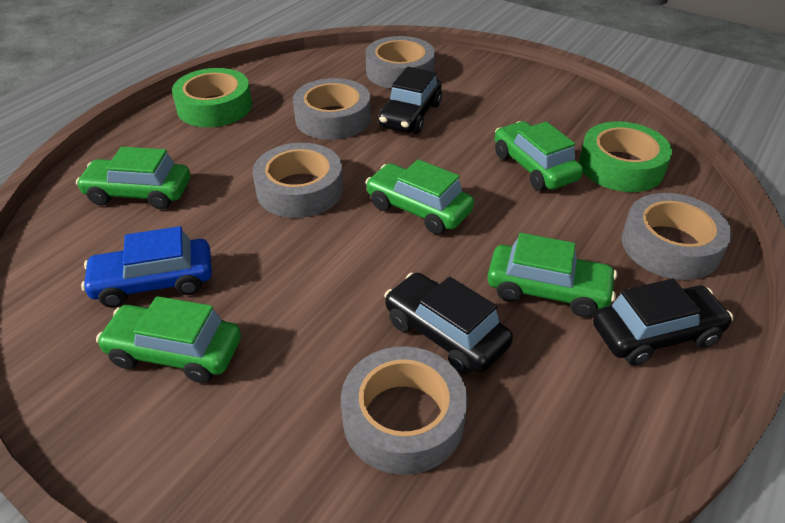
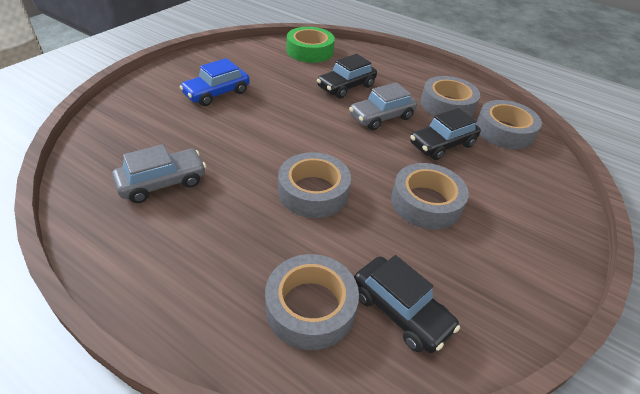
green car: [76,147,190,210] [96,296,241,383] [365,159,474,234] [487,233,617,317] [495,121,583,191] = 5 -> none = 0
green tape: [172,68,252,127] [579,121,672,192] = 2 -> [287,27,335,63] = 1
grey car: none = 0 -> [112,144,206,203] [349,82,417,130] = 2

